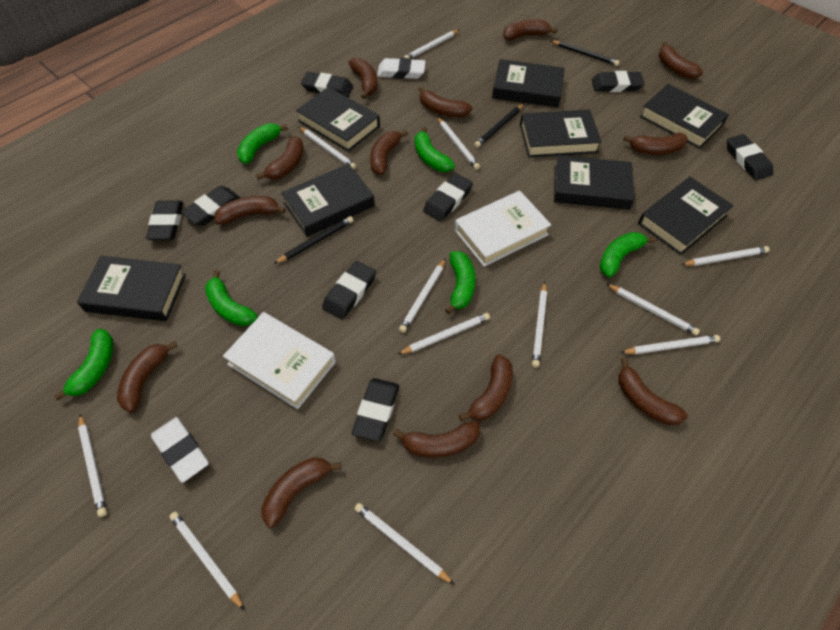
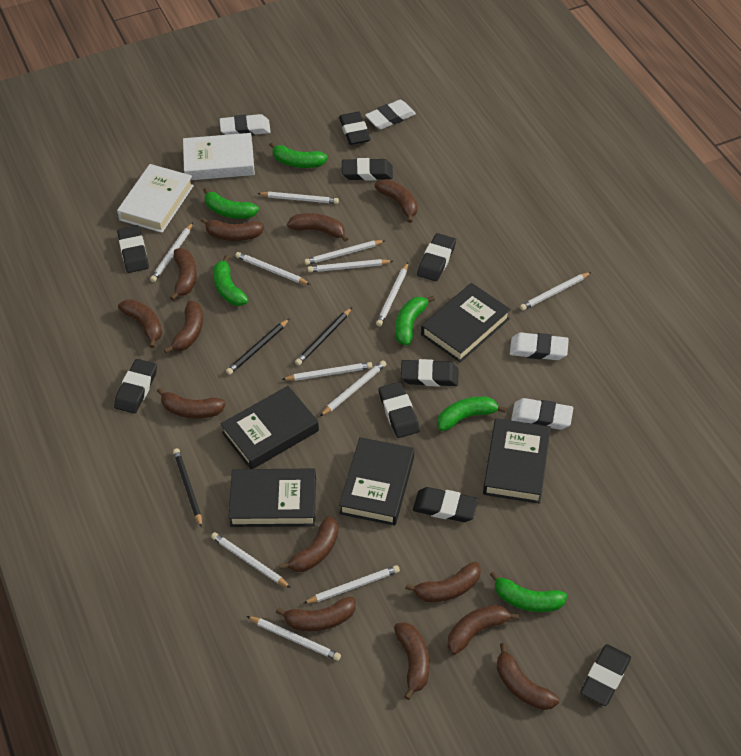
black book: [77,256,186,321] [281,164,375,237] [296,87,380,152] [492,59,565,107] [520,110,602,157] [554,155,635,210] [638,177,734,255] [640,84,729,149] = 8 -> [221,386,319,469] [229,468,316,527] [339,437,414,526] [421,283,511,363] [483,418,551,504] = 5
black eraser: [146,200,183,240] [181,186,241,226] [301,72,353,97] [322,261,376,319] [352,378,399,442] [423,173,473,222] [592,71,645,92] [727,134,773,180] = 8 -> [114,359,157,414] [117,225,149,273] [339,112,371,145] [342,158,393,181] [379,382,420,438] [401,359,459,387] [413,487,478,522] [417,233,456,281] [580,644,631,706] = 9
white eraser: [151,417,209,483] [377,58,426,79] = 2 -> [220,114,271,136] [365,100,416,129] [510,332,569,360] [511,398,573,430] = 4

